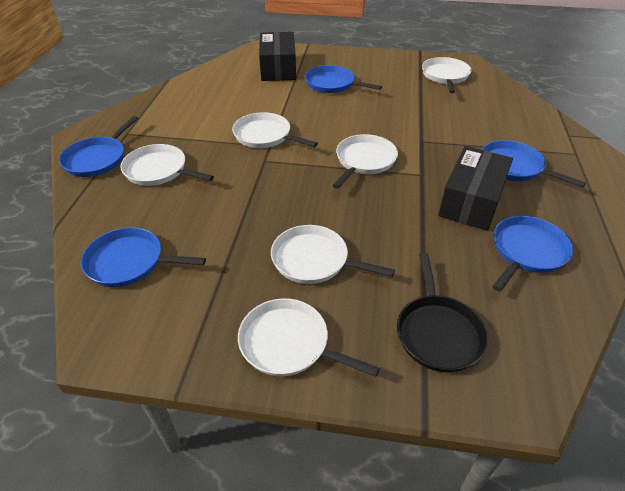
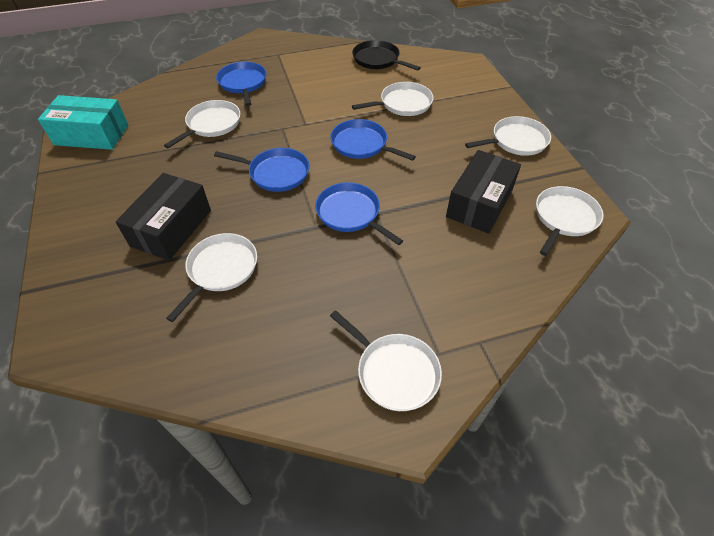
blue pan: [59,116,138,177] [81,227,206,287] [305,65,382,93] [482,140,586,187] [492,216,573,292] = 5 -> [214,148,309,192] [216,62,267,106] [315,183,403,245] [330,119,416,161] = 4
turquoise box: none = 0 -> [38,95,128,150] = 1

